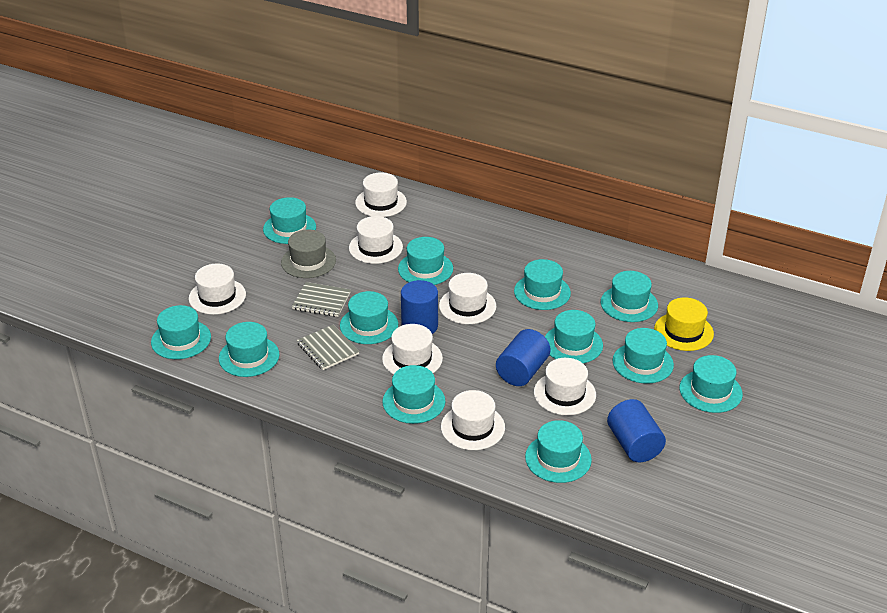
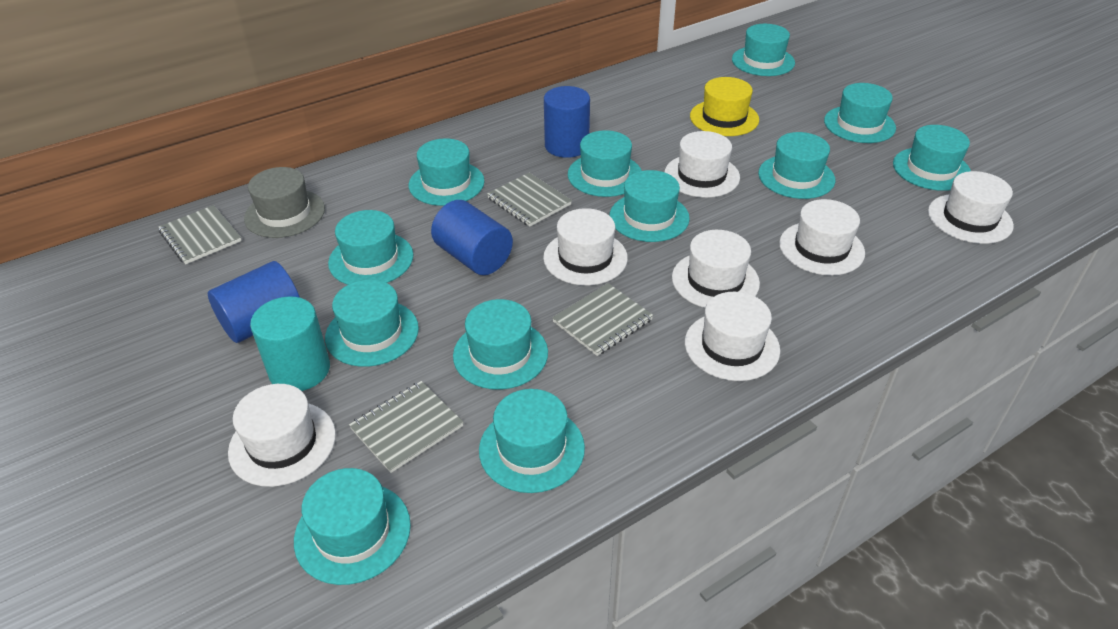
grey notebook: [292,282,351,317] [297,325,360,370] = 2 -> [158,205,242,264] [349,381,464,473] [487,173,572,227] [552,283,653,356] = 4
turquoise cylinder: none = 0 -> [250,297,330,391] = 1

